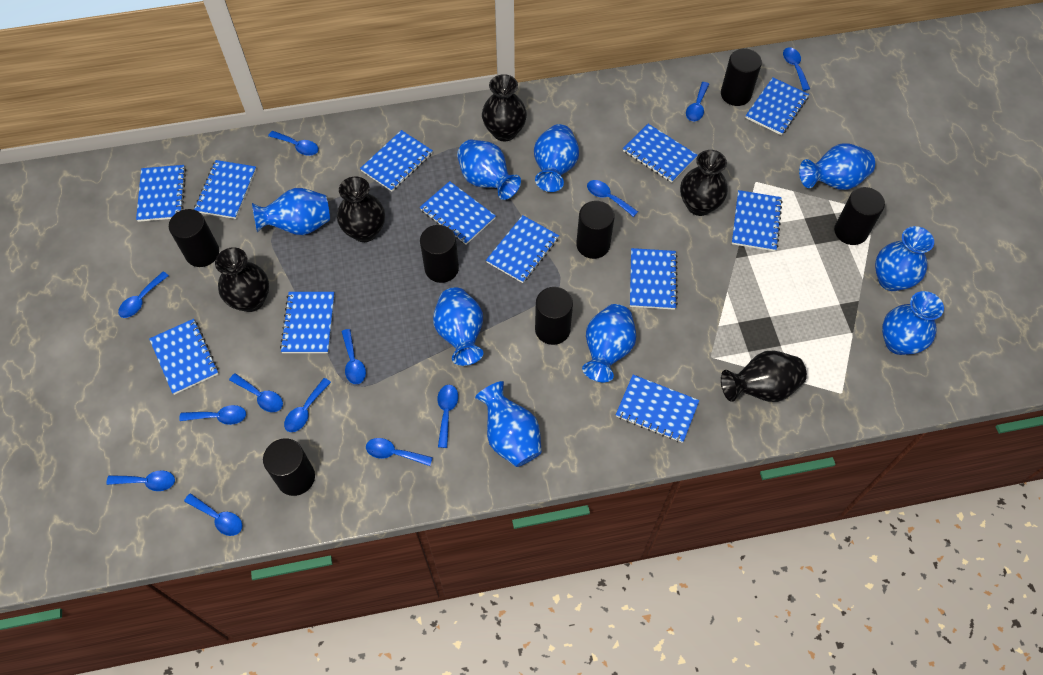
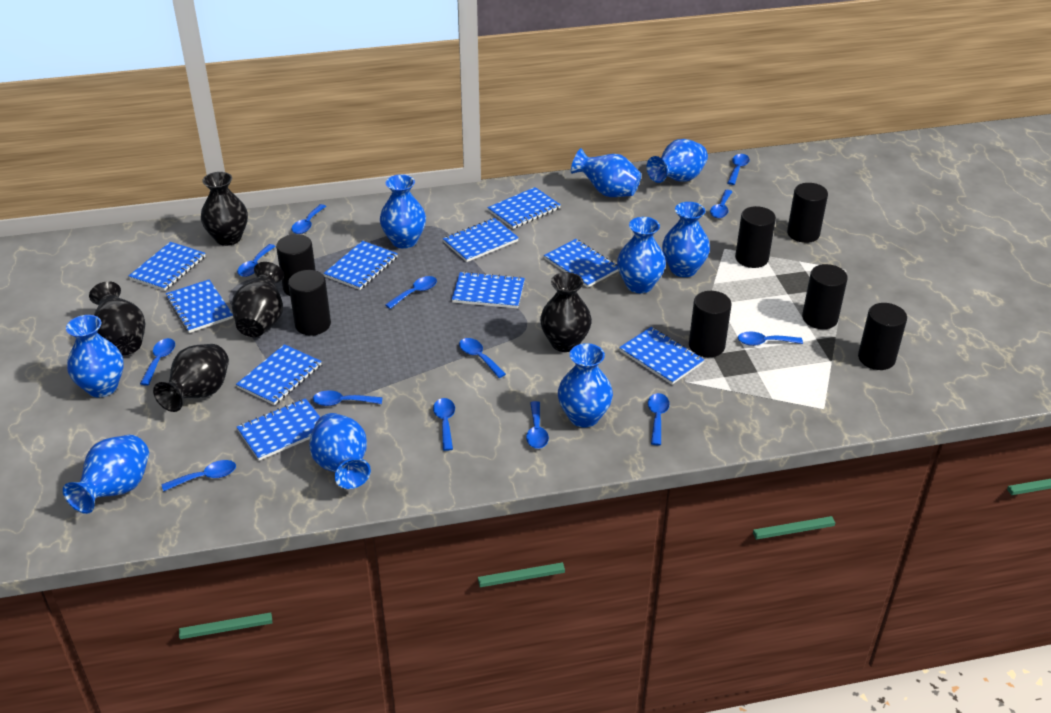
blue notebook: [136,165,186,222] [149,319,219,395] [194,160,256,219] [280,292,335,353] [360,130,433,192] [420,181,496,245] [486,215,559,283] [616,375,699,443] [623,124,697,183] [630,248,678,310] [732,190,783,251] [745,78,809,135] = 12 -> [129,242,205,291] [166,279,233,333] [236,344,322,405] [237,398,320,461] [324,241,398,290] [443,218,519,262] [452,272,525,309] [488,187,561,229] [544,239,619,288] [619,327,704,385] = 10

